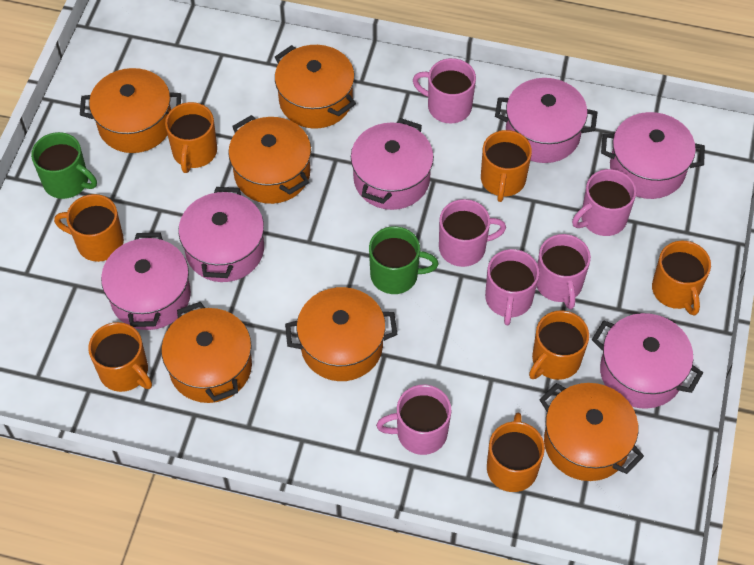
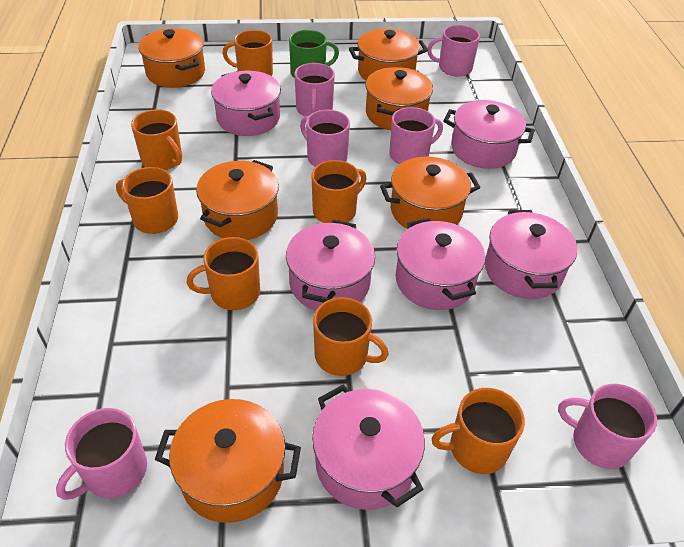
green mug: [31,132,97,199] [369,226,438,294] = 2 -> [289,30,339,78] = 1

